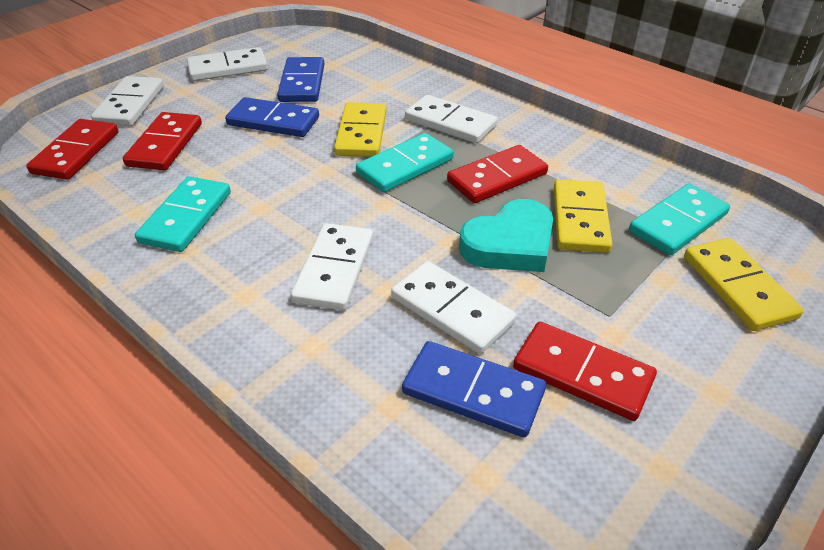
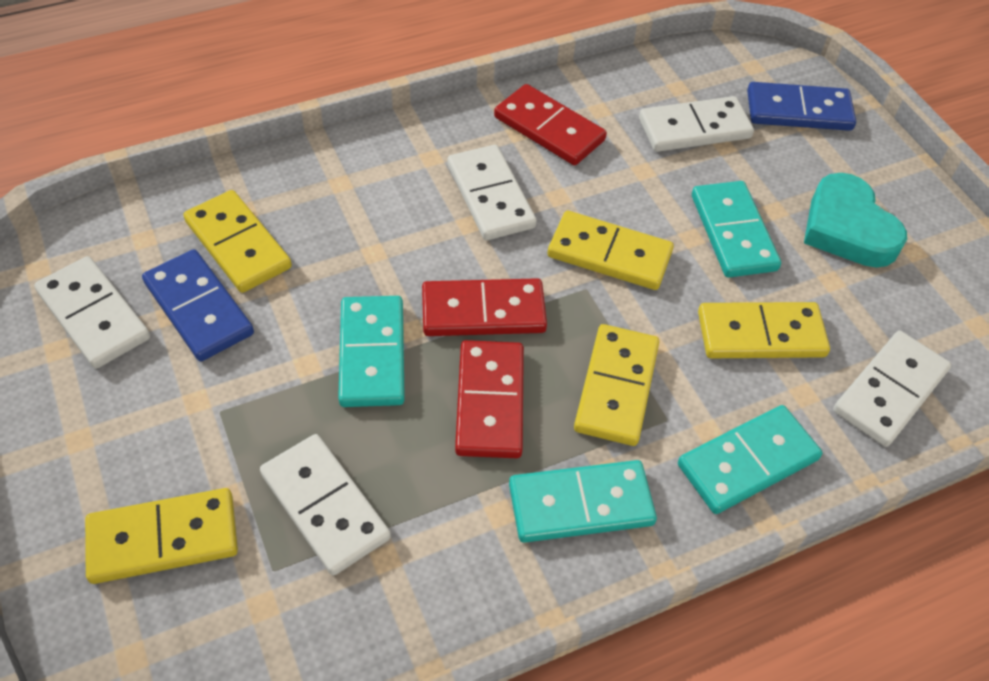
blue domino: [225,97,319,137] [277,57,324,102] [402,341,546,438] = 3 -> [142,249,254,361] [747,82,856,131] = 2
red domino: [26,119,118,180] [123,112,202,171] [447,145,548,203] [513,322,657,421] = 4 -> [422,278,547,336] [455,340,524,458] [494,84,607,165] = 3
turquoise domino: [135,176,231,252] [356,133,454,192] [629,184,730,255] = 3 -> [338,296,405,407] [509,460,657,543] [678,405,822,514] [692,181,781,278] = 4
yellow domino: [334,102,387,157] [554,179,613,253] [684,238,804,331] = 3 -> [85,488,238,584] [183,190,292,293] [548,211,674,290] [574,324,659,446] [698,302,830,358] = 5

